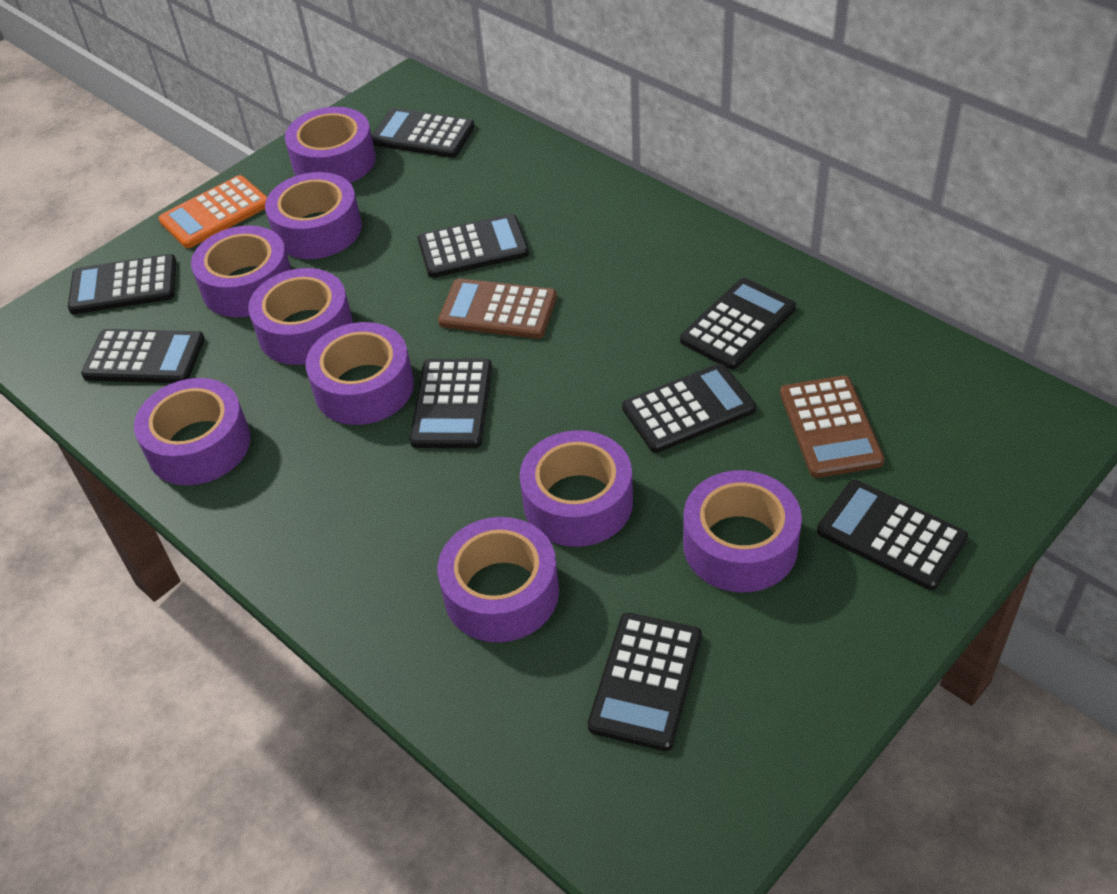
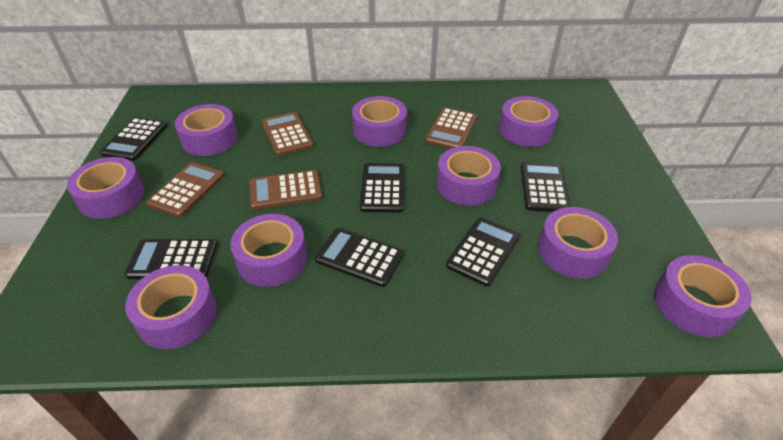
black calculator: [68,254,176,314] [81,329,205,383] [372,108,475,158] [410,359,492,448] [418,214,529,278] [588,613,702,751] [622,363,756,453] [680,278,796,370] [817,480,968,590] = 9 -> [100,117,167,161] [125,239,217,279] [315,228,404,287] [360,163,404,213] [446,217,520,286] [521,162,571,212] = 6
brown calculator: [438,278,557,339] [780,375,885,478] = 2 -> [146,162,224,217] [249,170,322,210] [262,112,313,156] [425,107,477,149] = 4
orange calculator: [158,175,267,248] = 1 -> none = 0

